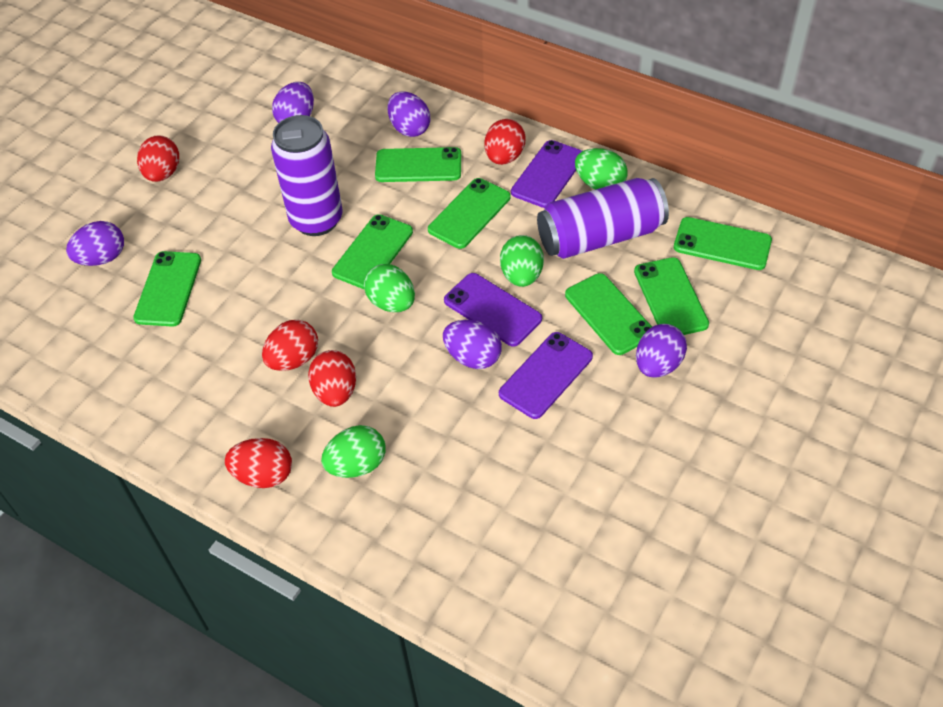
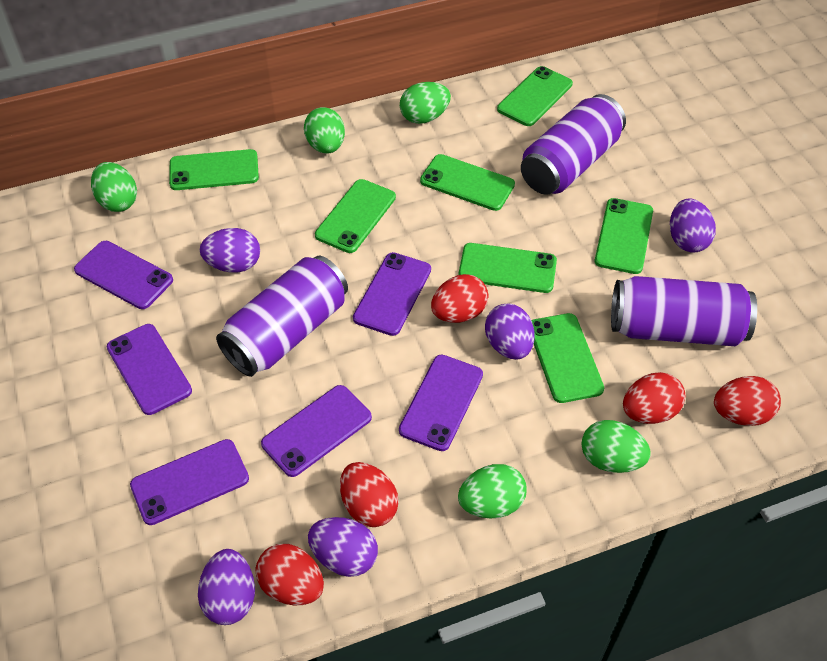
green egg: [321,425,385,478] [364,264,415,312] [500,235,544,287] [575,148,628,190] = 4 -> [91,162,137,212] [304,107,345,154] [400,82,451,124] [458,464,527,518] [581,420,651,473] = 5
purple can: [271,115,343,236] [537,178,669,259] = 2 -> [216,256,348,377] [521,94,626,195] [611,276,757,346] = 3
purple phone: [444,273,542,347] [499,332,593,419] [511,140,582,208] = 3 -> [74,241,173,309] [107,324,192,415] [130,439,249,525] [261,385,372,477] [353,252,431,336] [399,355,483,451] = 6

